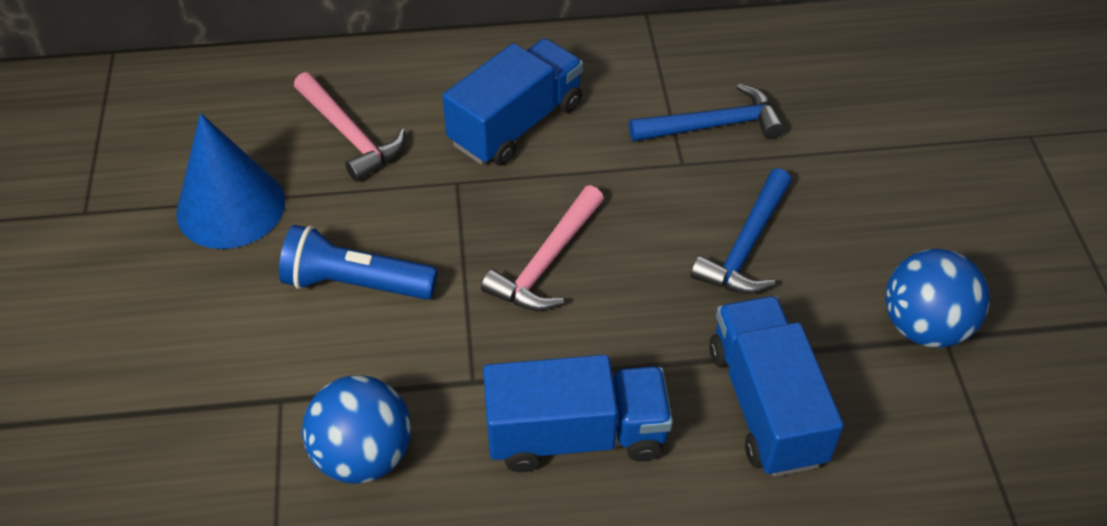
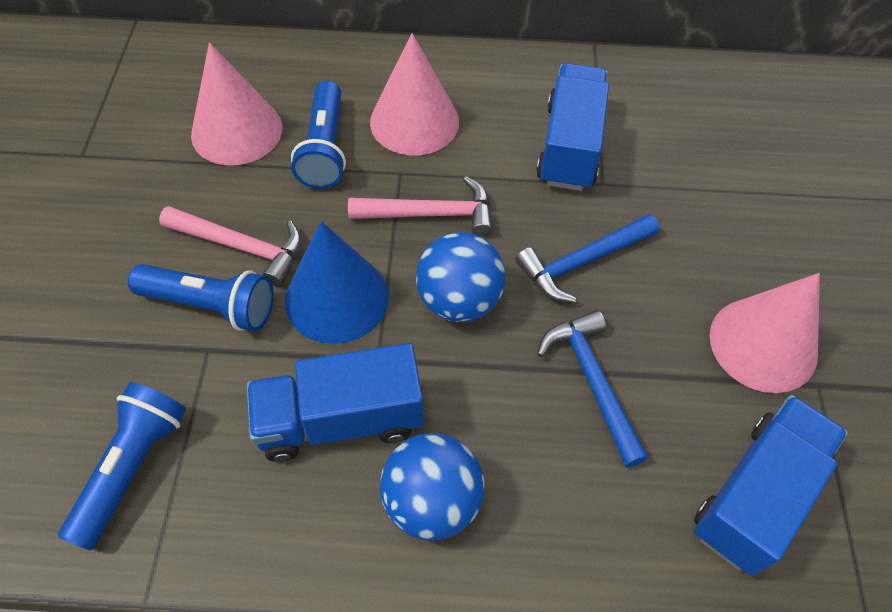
blue flashlight: [279,225,438,300] = 1 -> [58,382,186,550] [128,264,273,331] [291,80,346,189] = 3
pink cone: none = 0 -> [191,42,282,166] [370,33,459,155] [710,273,820,393] = 3

